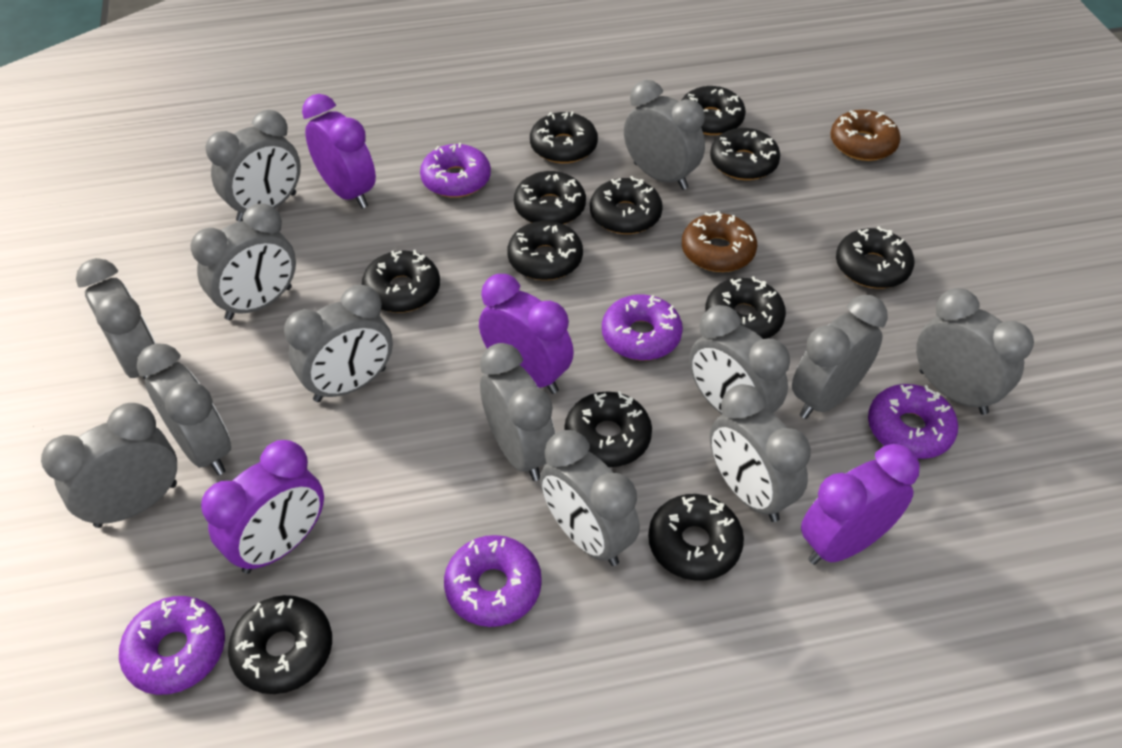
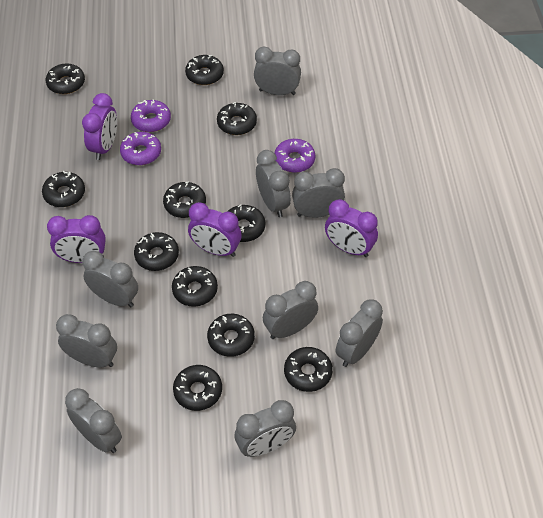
black donut: [228,595,332,694] [362,250,440,313] [507,221,583,280] [514,171,586,224] [530,111,598,163] [564,391,652,467] [590,176,663,234] [648,494,744,581] [681,86,746,135] [705,276,786,339] [710,128,780,180] [836,226,914,288] = 12 -> [42,171,85,207] [46,63,85,94] [134,232,179,271] [163,182,206,218] [172,266,218,307] [173,365,222,411] [185,55,224,85] [207,314,255,357] [217,102,257,135] [227,204,265,242] [284,347,333,392] = 11
brown donut: [682,211,757,272] [830,110,901,161] = 2 -> none = 0
grey clock: [41,403,177,528] [76,258,156,380] [137,343,231,475] [190,203,296,320] [205,110,301,222] [284,285,393,402] [480,343,555,481] [540,430,640,566] [624,80,705,190] [689,305,790,415] [710,384,811,522] [792,295,888,419] [916,288,1034,415] = 13 -> [56,314,117,368] [65,388,122,453] [82,251,138,307] [235,400,296,457] [254,47,301,95] [256,150,291,217] [263,281,318,339] [292,168,345,218] [336,299,383,367] = 9
purple donut: [119,596,225,695] [420,143,491,198] [444,535,542,627] [602,295,683,360] [868,384,958,459] = 5 -> [120,132,161,165] [131,99,171,132] [274,139,315,173] = 3

